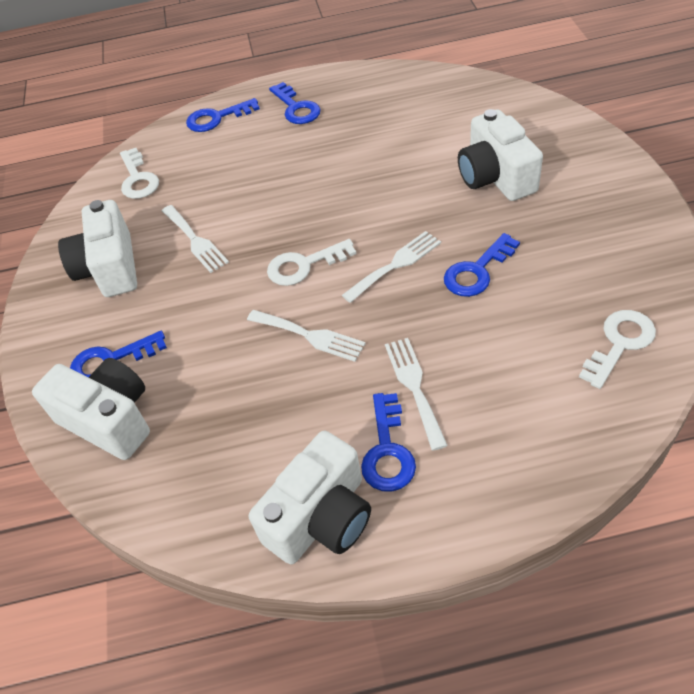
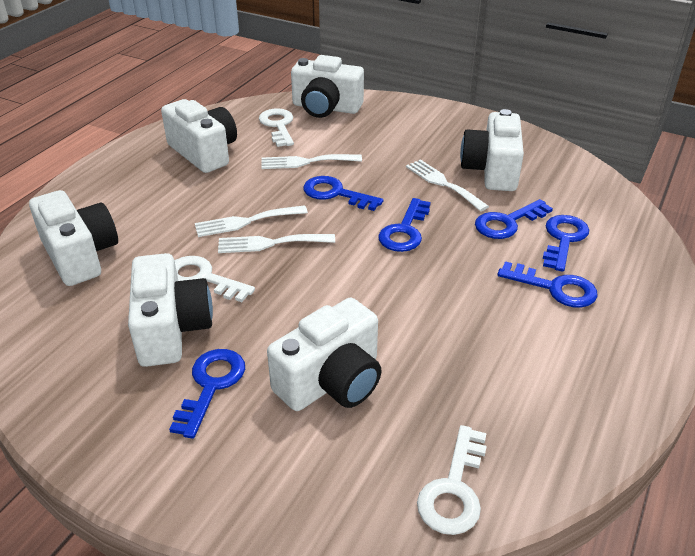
blue key: [70,331,167,377] [186,98,260,132] [269,82,321,124] [361,393,416,492] [444,233,520,297] = 5 -> [169,349,245,439] [303,176,383,211] [378,198,431,252] [475,199,553,239] [497,261,598,308] [543,215,589,272] = 6
white camera: [32,358,150,460] [58,200,137,297] [249,431,371,564] [458,109,543,201] = 4 -> [29,190,118,286] [128,253,213,367] [161,99,237,173] [267,297,381,411] [291,55,364,118] [460,109,524,191] = 6

